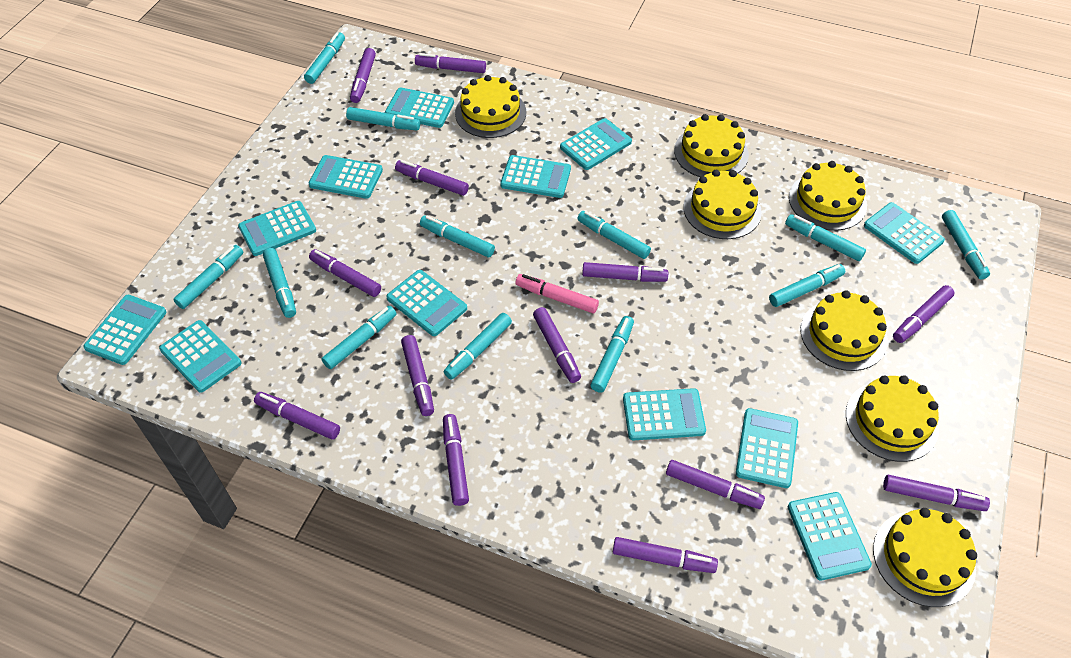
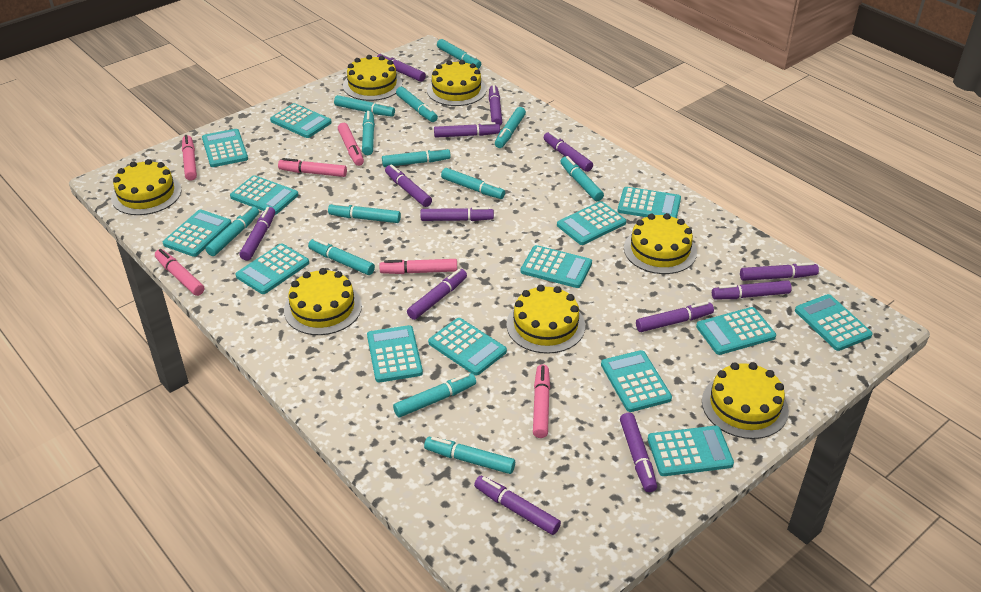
pink marker: [515,274,599,313] = 1 -> [155,249,204,296] [182,135,197,181] [278,158,347,177] [338,123,364,166] [379,259,457,274] [533,364,550,438] = 6
turquoise calculator: [83,295,166,365] [159,320,241,393] [238,201,316,256] [309,155,383,199] [385,87,454,128] [386,270,467,336] [500,155,571,198] [560,118,632,170] [623,388,706,440] [736,408,798,488] [788,492,872,581] [864,202,945,264] = 12 -> [163,209,231,257] [202,129,248,167] [230,175,298,215] [235,243,309,294] [270,103,332,138] [367,325,423,383] [428,318,507,376] [521,245,592,288] [557,201,626,245] [601,350,672,412] [618,187,681,218] [648,426,734,476] [696,307,776,355] [795,294,873,351] = 14
turquoise marker: [173,245,243,309] [263,248,296,318] [304,32,345,84] [322,306,397,369] [346,107,420,130] [420,215,495,258] [444,313,512,380] [577,211,651,259] [590,316,634,393] [769,264,845,307] [785,214,866,261] [942,210,990,280] = 12 -> [206,206,259,256] [308,238,375,275] [328,203,401,223] [334,95,395,117] [362,111,375,155] [382,148,451,167] [393,373,476,417] [396,87,438,122] [424,437,515,474] [437,39,481,69] [441,168,505,199] [495,107,526,148] [560,156,604,201] = 13

